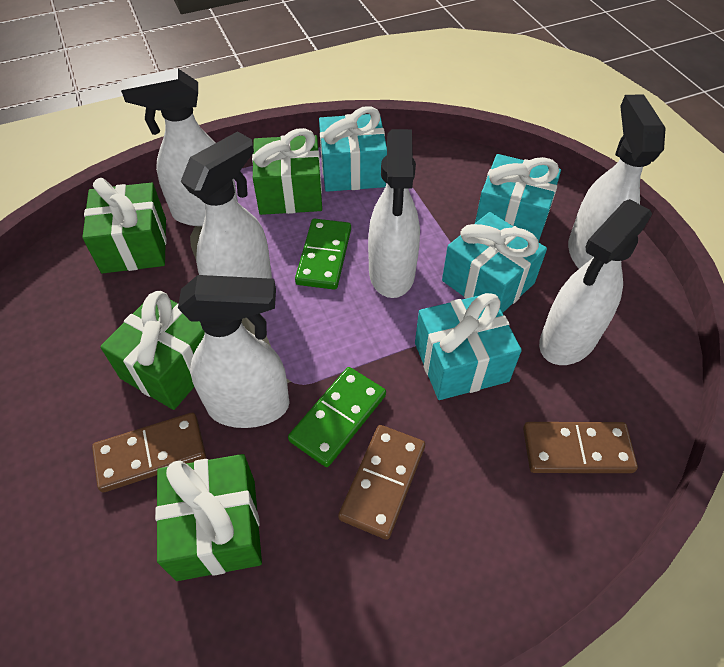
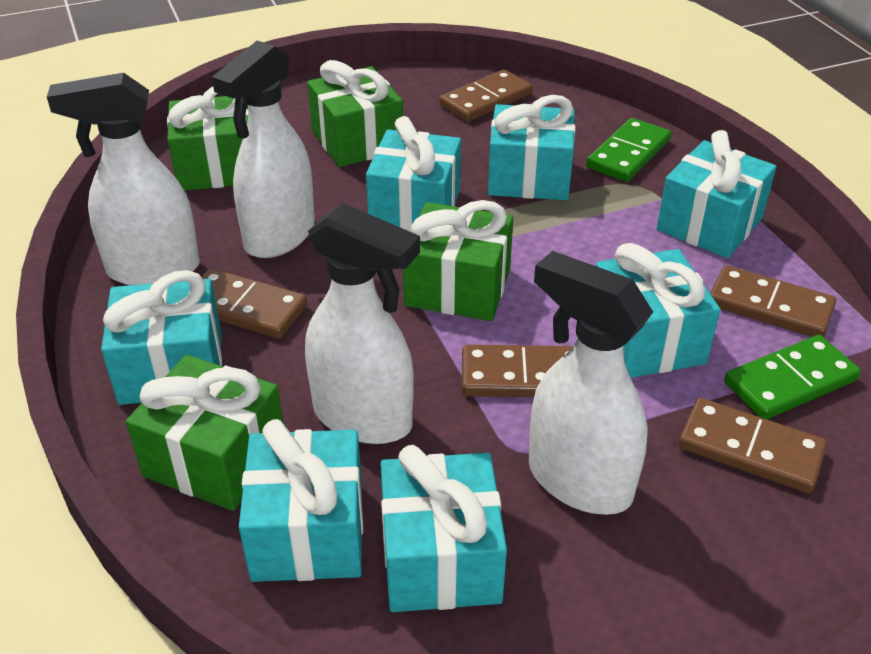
brown domino: [92,413,206,492] [338,425,425,540] [523,422,638,473] = 3 -> [201,268,307,339] [439,70,533,122] [462,345,573,397] [679,398,827,493] [710,265,836,337] = 5
turquoise gift: [319,106,387,192] [415,293,522,400] [442,212,547,313] [475,154,561,242] = 4 -> [101,270,222,405] [239,419,363,582] [366,116,461,232] [380,445,507,612] [488,95,575,200] [596,243,720,378] [656,130,776,258] = 7
white spray bottle: [121,69,238,226] [178,275,290,428] [181,131,272,279] [368,129,420,298] [539,199,652,365] [568,95,665,269] = 6 -> [47,73,200,285] [212,41,315,258] [305,203,420,444] [529,251,653,515] = 4

